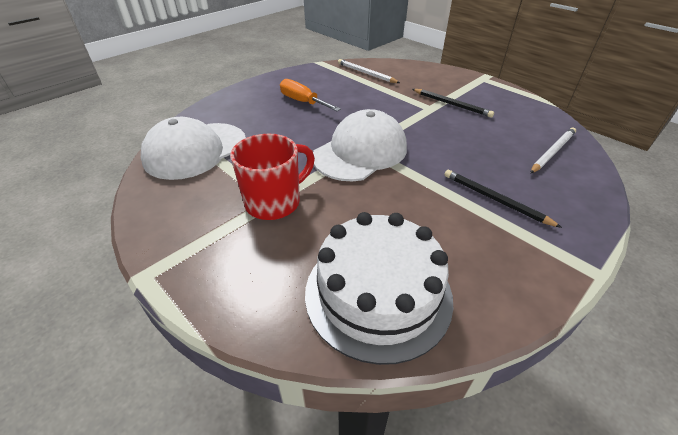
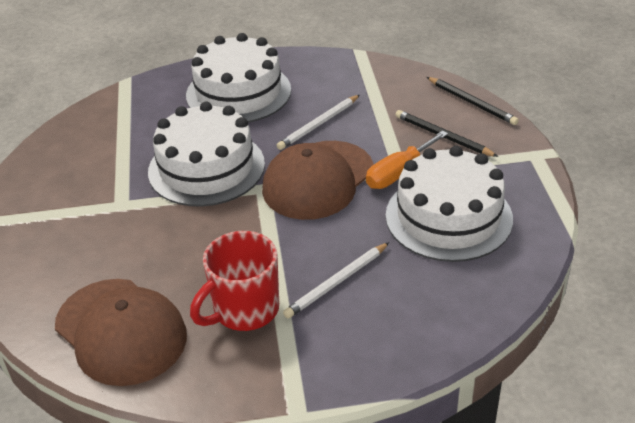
brown cap: none = 0 -> [55,279,187,386] [262,141,374,220] = 2
white cake: [305,212,453,365] = 1 -> [148,102,265,207] [186,33,291,123] [386,146,513,262] = 3
white cap: [141,117,246,180] [313,109,407,182] = 2 -> none = 0

